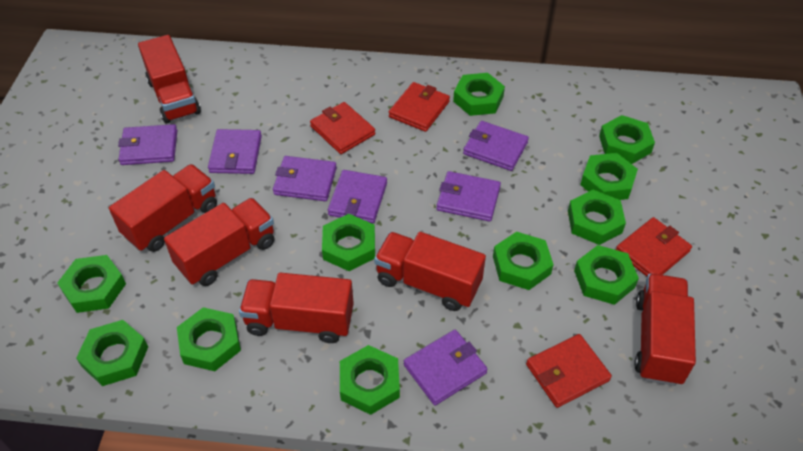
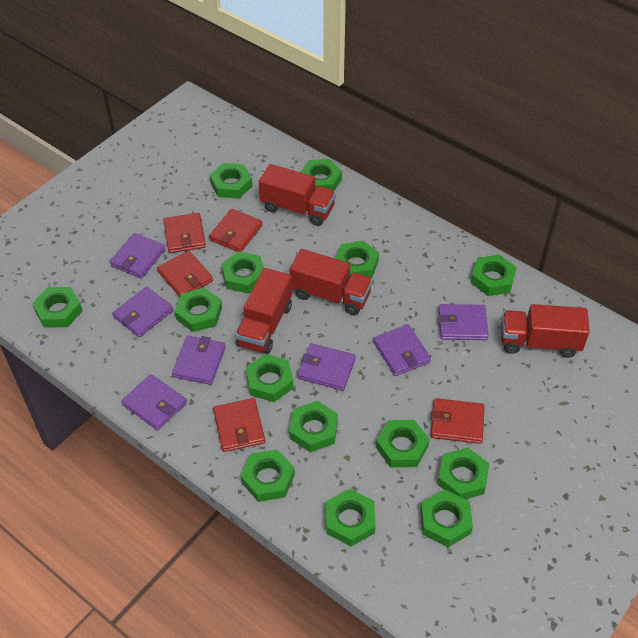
green nut: [57,255,126,313] [76,320,148,386] [177,307,241,371] [322,214,375,271] [340,345,400,415] [453,73,505,116] [493,231,554,290] [568,190,626,245] [574,245,639,305] [580,153,638,200] [599,115,655,164] = 11 -> [32,287,83,328] [175,288,222,332] [210,163,252,199] [221,252,264,294] [241,449,295,502] [246,354,294,402] [289,401,338,453] [301,159,342,191] [326,489,376,546] [335,241,379,278] [376,420,430,467] [420,489,473,547] [437,447,489,499] [471,254,517,296] = 14
red truck: [109,164,217,252] [138,35,201,124] [164,198,274,286] [239,273,354,343] [374,232,486,311] [634,274,696,386] = 6 -> [235,268,292,354] [259,164,336,226] [290,249,373,315] [501,304,590,358] = 4
red wallet: [310,102,375,154] [389,82,450,132] [526,334,612,408] [616,217,692,277] = 4 -> [157,251,213,297] [163,213,206,253] [209,209,262,252] [213,398,265,452] [431,398,484,444] = 5

